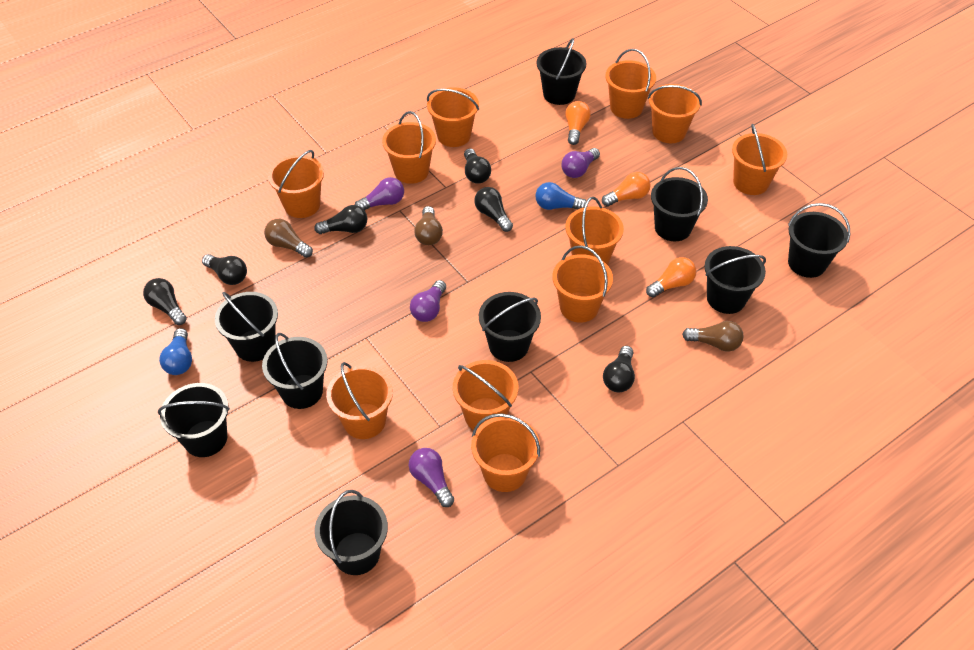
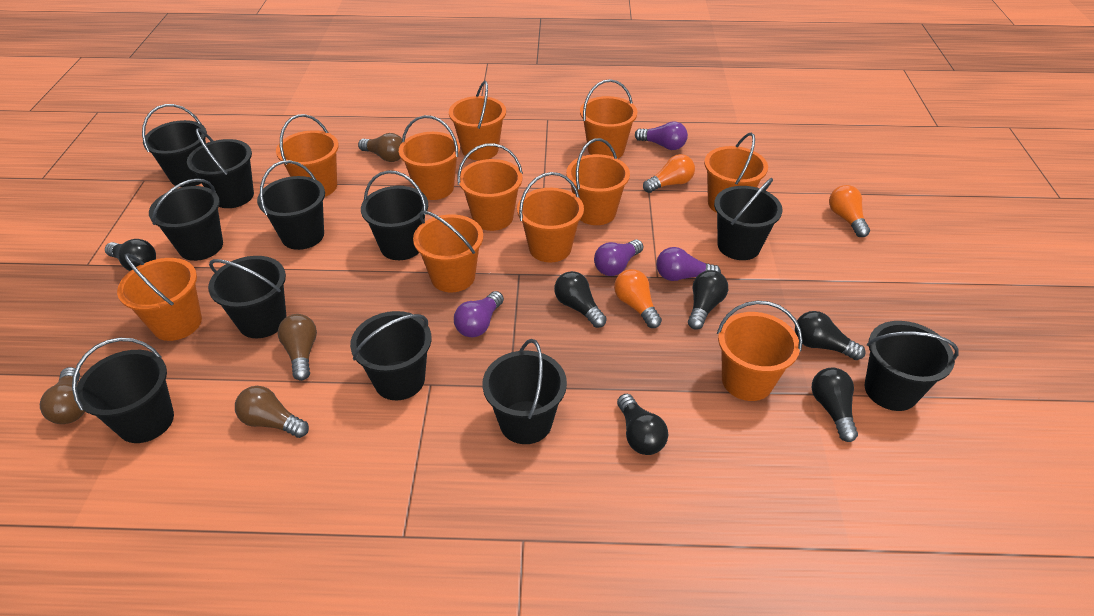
black bucket: [158,383,230,457] [215,292,278,362] [262,333,328,409] [314,490,388,575] [479,292,541,362] [537,38,587,105] [651,167,708,241] [705,246,766,314] [788,203,850,278] = 9 -> [72,338,174,443] [142,104,207,187] [149,178,223,261] [187,128,254,208] [208,256,287,338] [257,160,325,250] [350,311,432,400] [361,170,428,260] [482,339,567,444] [714,178,782,260] [865,321,958,411] = 11
blue light bulb: [159,328,192,375] [535,182,588,210] = 2 -> none = 0
brown light bulb: [264,219,313,258] [414,206,443,245] [682,321,744,352] = 3 -> [40,367,85,424] [235,386,309,438] [278,314,317,381] [358,133,402,162] = 4

